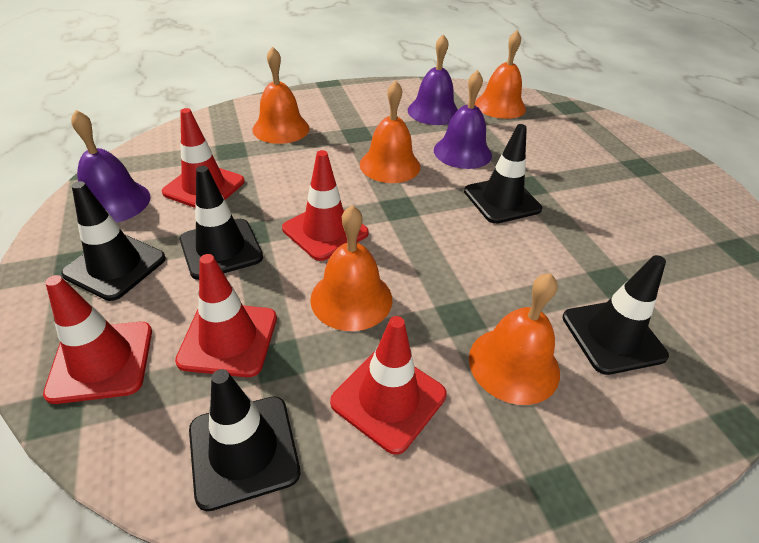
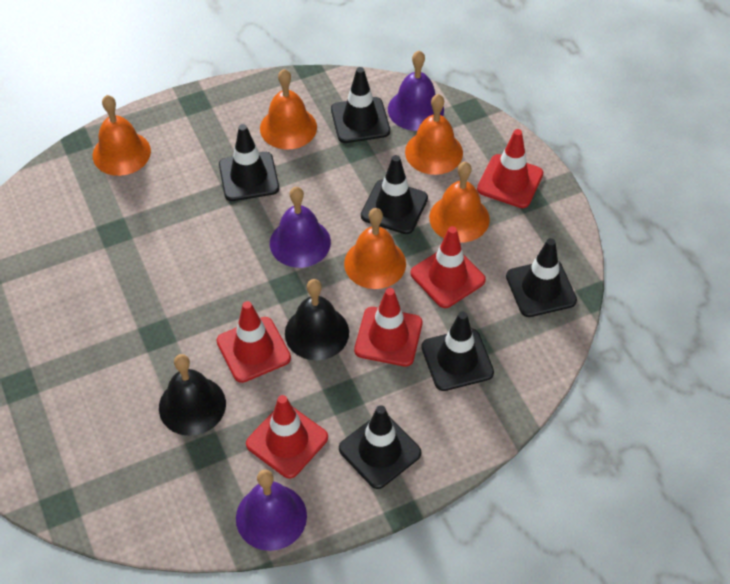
black bell: none = 0 -> [159,354,226,436] [285,279,349,360] = 2
black traffic cone: [61,181,166,301] [180,166,263,280] [189,369,300,511] [464,124,542,224] [563,255,669,375] = 5 -> [219,124,279,201] [331,67,390,143] [339,405,421,489] [361,155,428,234] [421,312,494,391] [506,238,577,317] = 6

